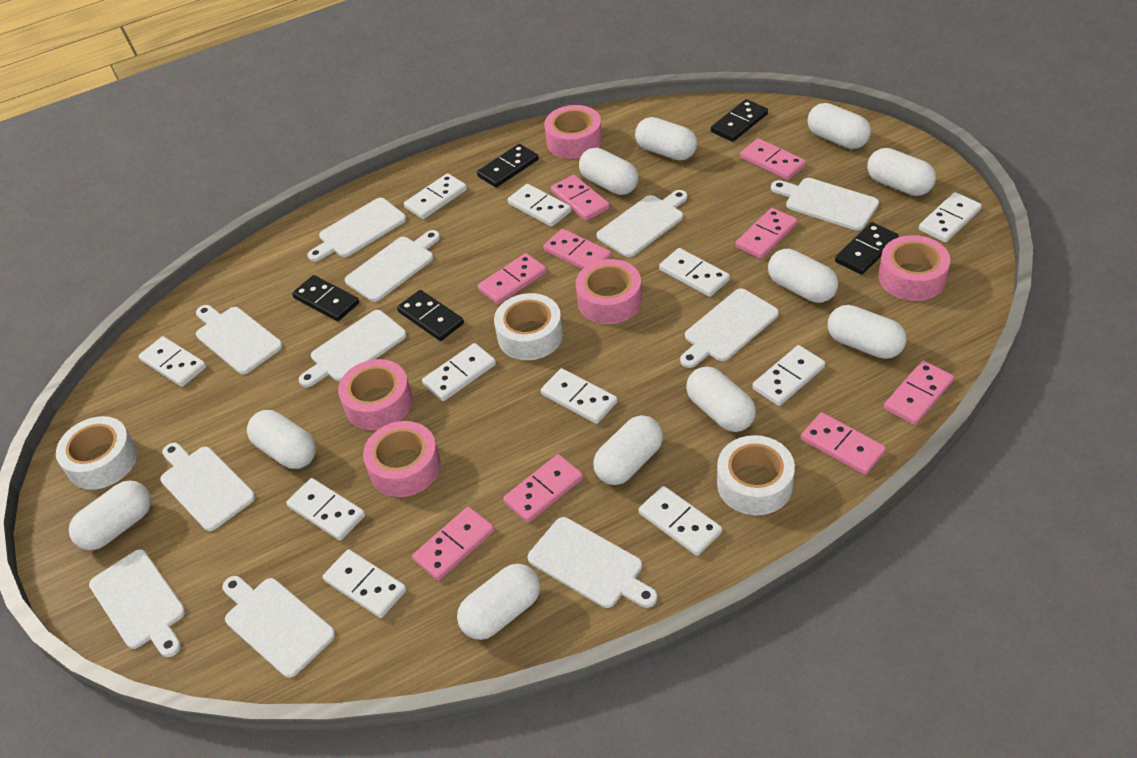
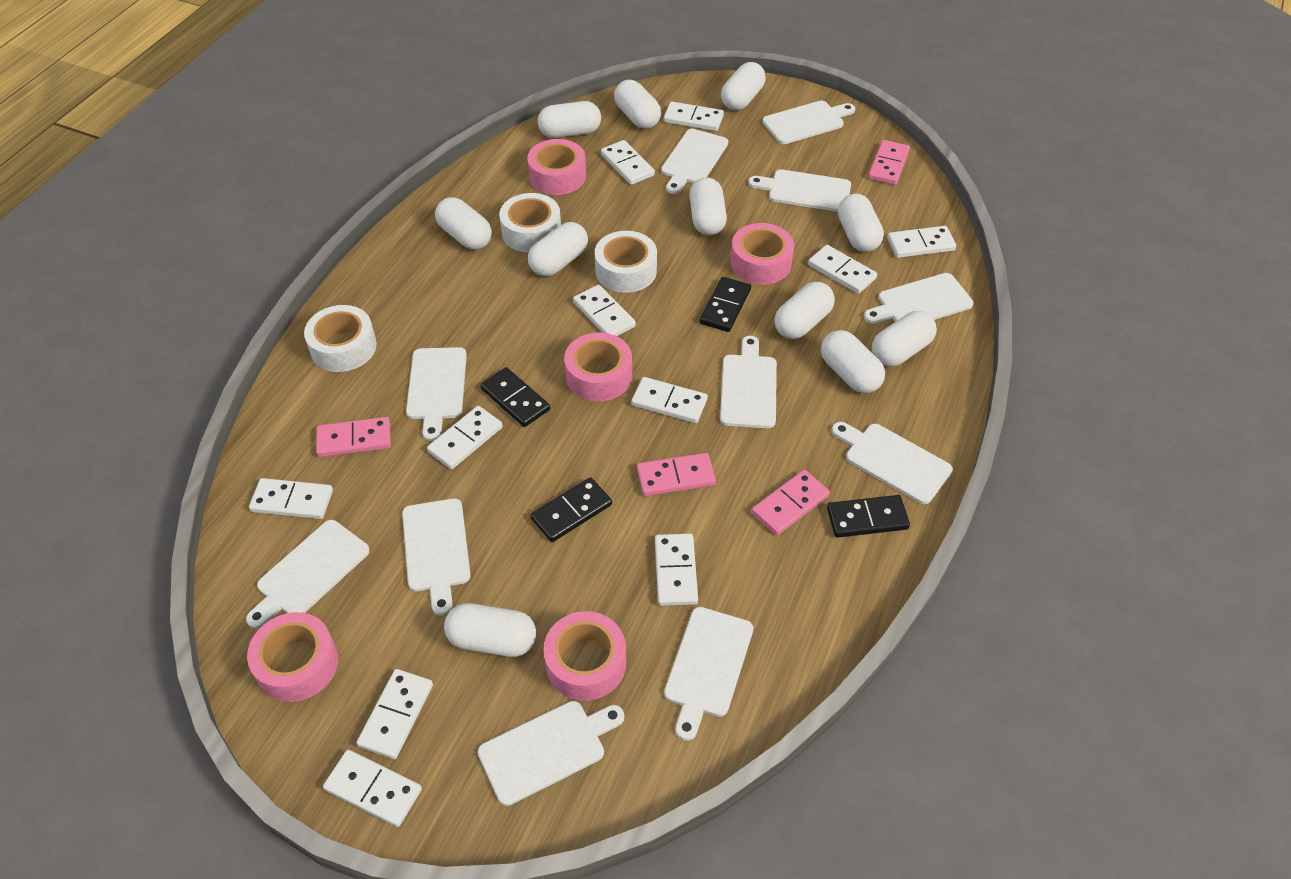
black domino: [292,275,359,321] [397,290,464,341] [477,144,539,188] [711,99,768,142] [835,222,898,275] = 5 -> [480,367,550,427] [530,477,612,542] [700,277,751,332] [827,495,910,538] = 4
pink domino: [412,507,494,581] [478,253,546,305] [503,454,583,523] [543,229,611,269] [551,175,610,221] [736,208,797,259] [740,138,806,180] [801,412,886,475] [884,361,954,425] = 9 -> [316,417,391,457] [637,453,716,496] [752,470,830,535] [868,140,910,185] = 4

